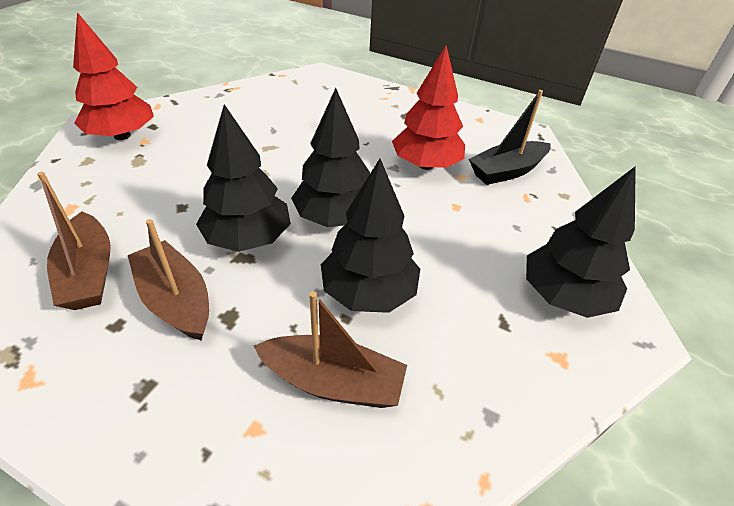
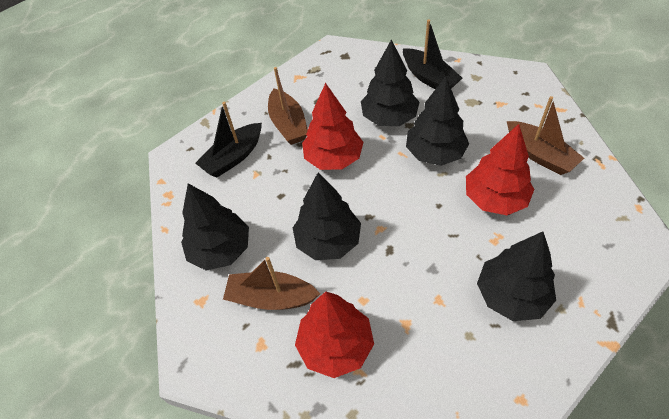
black boat: [469,90,551,185] = 1 -> [195,102,262,177] [403,20,462,89] = 2
black tree: [196,104,291,252] [291,88,370,227] [321,159,420,313] [526,166,636,318] = 4 -> [181,183,249,271] [293,173,361,260] [361,40,420,126] [406,76,469,166] [477,231,556,321] = 5
red tree: [73,12,154,140] [392,46,465,170] = 2 -> [295,291,374,378] [302,83,364,170] [466,124,534,215] = 3

